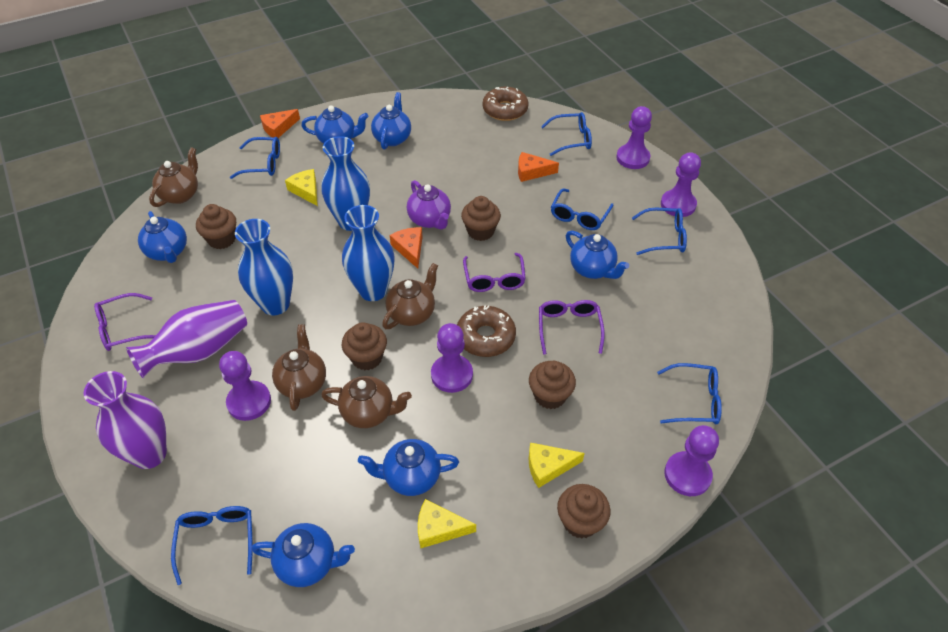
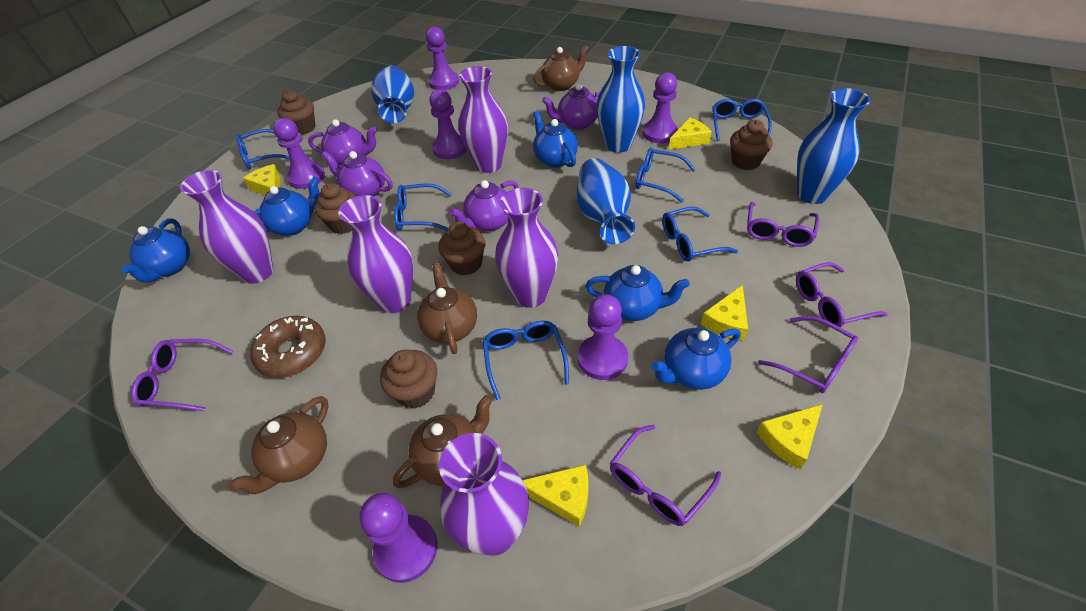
blue teapot: [138,211,187,263] [251,523,355,587] [301,105,368,144] [358,439,459,496] [371,92,411,149] [566,231,629,279] = 6 -> [121,218,190,282] [254,176,320,236] [533,111,578,168] [585,265,690,321] [651,328,741,390] = 5
blue vase: [235,219,293,315] [321,136,370,231] [342,205,395,301] = 3 -> [371,65,414,123] [577,158,635,244] [597,46,645,153] [797,88,871,204] = 4
brown donut: [457,305,516,357] [483,87,529,121] = 2 -> [250,316,326,378] = 1
orange cheese: [260,109,300,138] [390,227,423,268] [518,152,559,182] = 3 -> none = 0
purple glasses: [94,293,156,351] [463,253,526,292] [539,300,605,355] = 3 -> [131,339,233,411] [610,425,721,526] [747,202,819,247] [758,316,858,393] [796,262,888,327] = 5
purple pawn: [219,351,271,421] [431,323,473,393] [616,106,652,169] [661,152,701,217] [664,425,719,496] = 5 -> [273,118,325,189] [359,493,437,583] [426,27,459,90] [429,89,467,159] [578,294,628,380] [643,72,678,144] = 6
purple teapot: [407,180,451,230] = 1 -> [308,119,377,165] [321,151,393,196] [449,180,519,231] [542,83,600,130] = 4
purple vase: [84,371,167,469] [126,300,247,378] = 2 -> [180,170,273,284] [338,195,413,313] [439,433,529,556] [459,66,508,173] [495,188,558,308] = 5
yellow cheese: [285,169,318,206] [418,499,476,549] [529,443,585,488] = 3 -> [243,164,280,195] [523,465,588,527] [669,118,712,149] [701,285,748,340] [757,404,823,469] = 5

